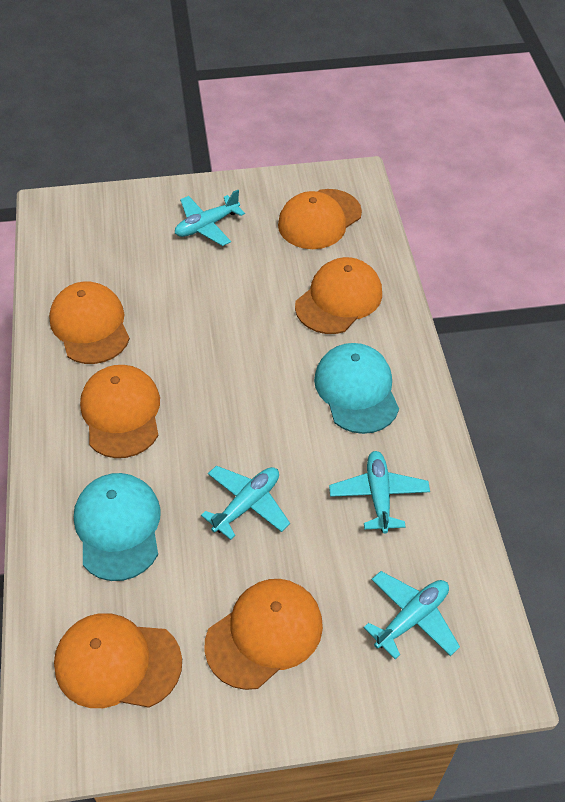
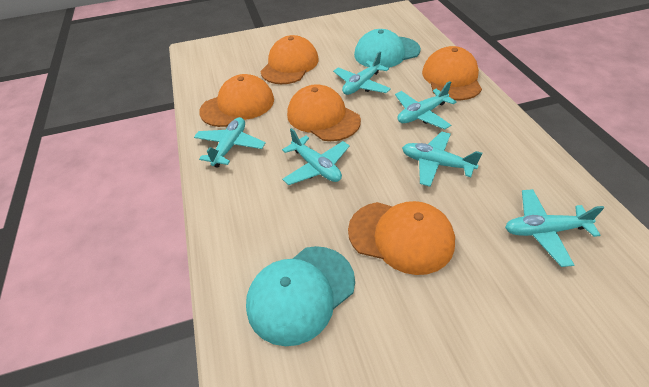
orange cap: [49,281,130,364] [54,613,182,708] [80,365,160,458] [204,579,323,690] [278,189,362,249] [295,257,382,334] = 6 -> [199,74,274,127] [260,35,319,84] [287,84,361,141] [348,201,455,275] [422,46,482,100] = 5
turquoise plane: [175,190,245,246] [201,466,290,540] [329,451,430,533] [364,571,460,659] = 4 -> [194,117,266,168] [282,128,350,185] [333,51,391,95] [395,81,456,130] [402,132,482,187] [505,189,604,267] = 6

